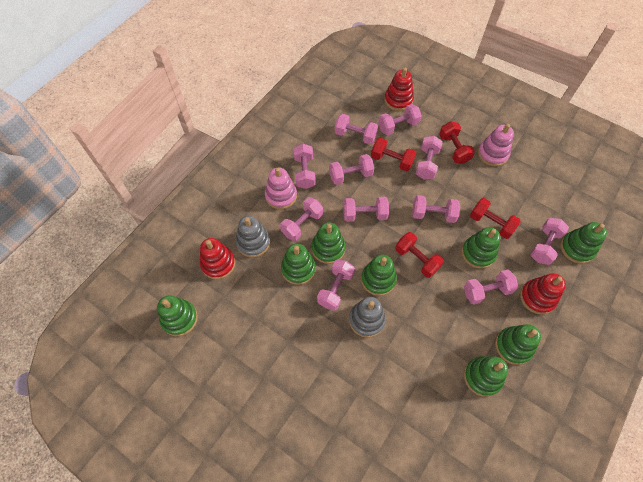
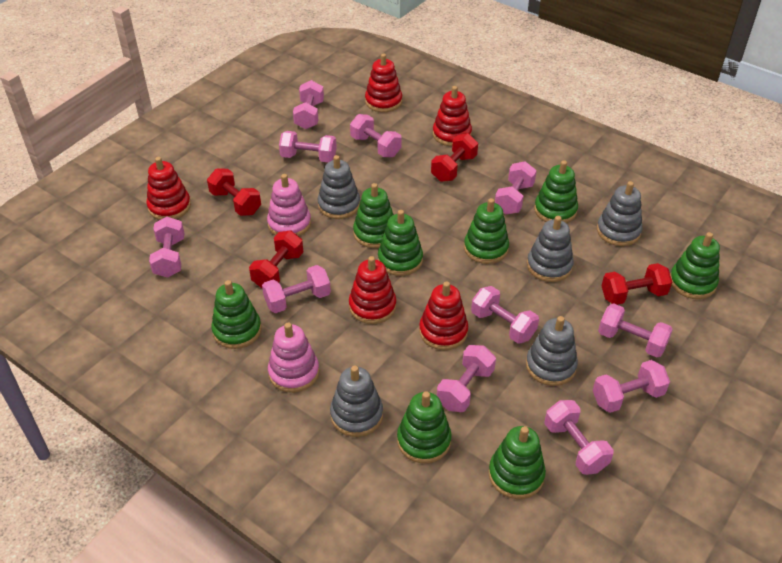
grey stacking toy: [236,216,270,257] [349,297,386,338] = 2 -> [318,155,360,219] [330,366,383,437] [526,316,578,386] [527,216,574,282] [597,181,643,246] = 5
red stacking toy: [200,238,235,279] [384,68,414,111] [520,273,566,315] = 3 -> [146,157,191,220] [349,256,396,324] [365,53,402,112] [419,281,468,350] [433,86,472,146] = 5

